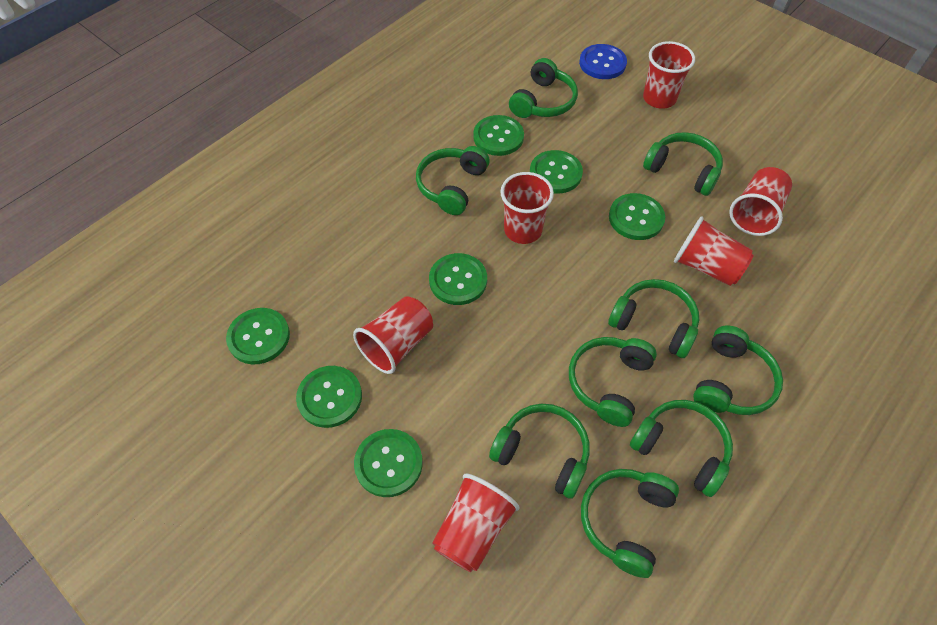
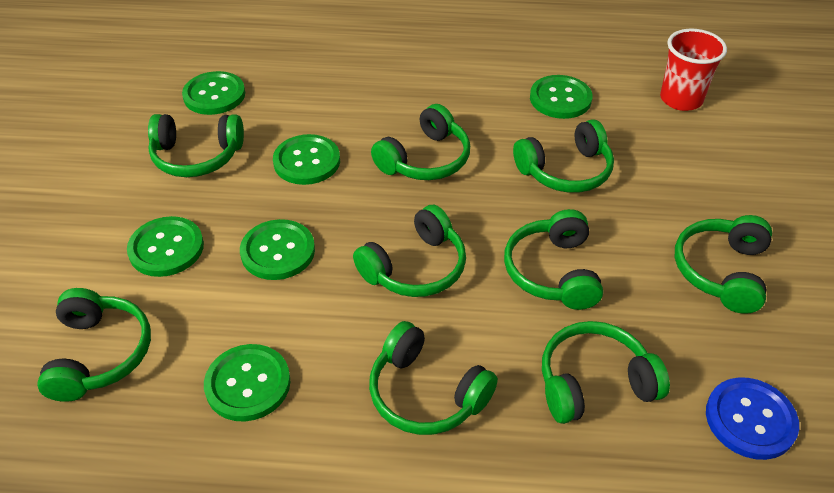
green button: [226,308,290,364] [296,366,362,428] [354,429,423,497] [429,253,487,305] [473,115,524,156] [530,150,583,194] [609,193,665,240] = 7 -> [127,216,204,277] [182,71,245,115] [204,344,290,422] [240,219,315,280] [273,134,340,185] [530,75,592,119] = 6
red cup: [353,296,433,374] [432,474,519,572] [500,172,554,244] [643,41,695,109] [674,216,754,286] [729,167,792,236] = 6 -> [660,28,727,111] = 1

